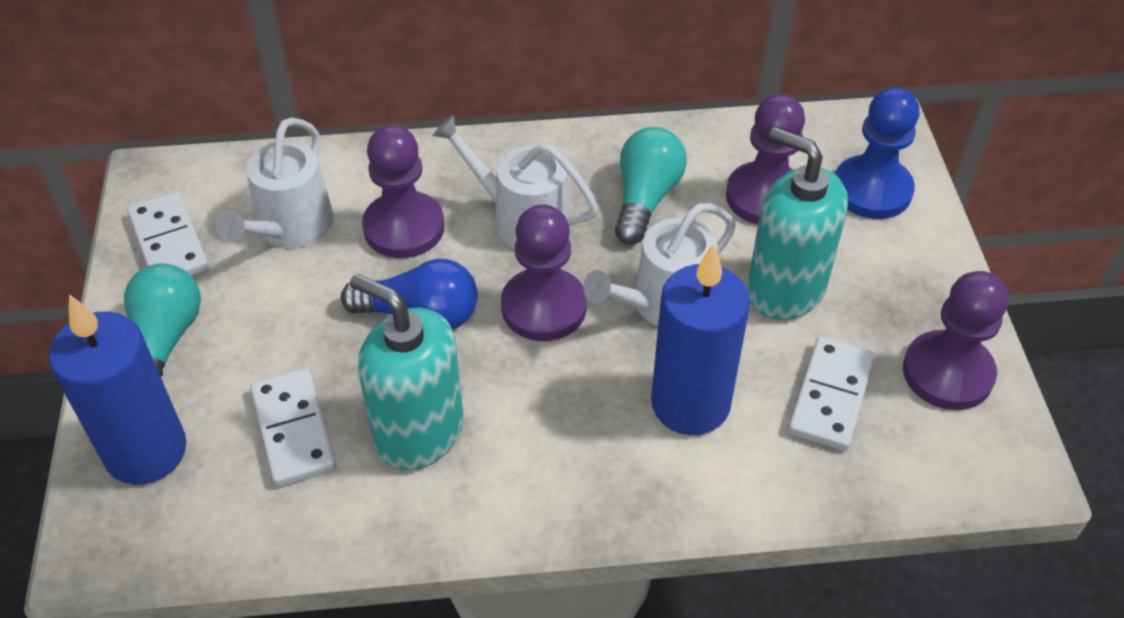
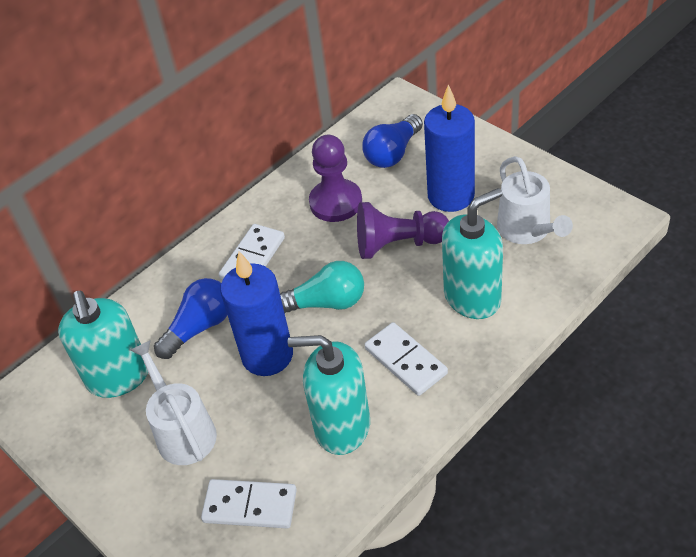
blue light bulb: [341,259,478,330] = 1 -> [154,278,228,359] [362,114,423,168] = 2
blue pawn: [835,87,920,219] = 1 -> none = 0
purple pawn: [362,125,445,258] [501,204,587,341] [726,94,805,225] [903,271,1008,410] = 4 -> [309,135,362,222] [357,202,449,259] = 2
turquoise light bulb: [124,263,201,377] [615,127,687,245] = 2 -> [280,261,364,313] = 1
turquoise soap dispenser: [350,274,464,470] [747,127,848,320] = 2 -> [58,291,148,398] [288,335,370,455] [442,188,503,319] = 3
white watering can: [216,117,334,248] [432,115,598,249] [583,203,736,326] = 3 -> [130,340,217,465] [497,156,573,244] = 2

